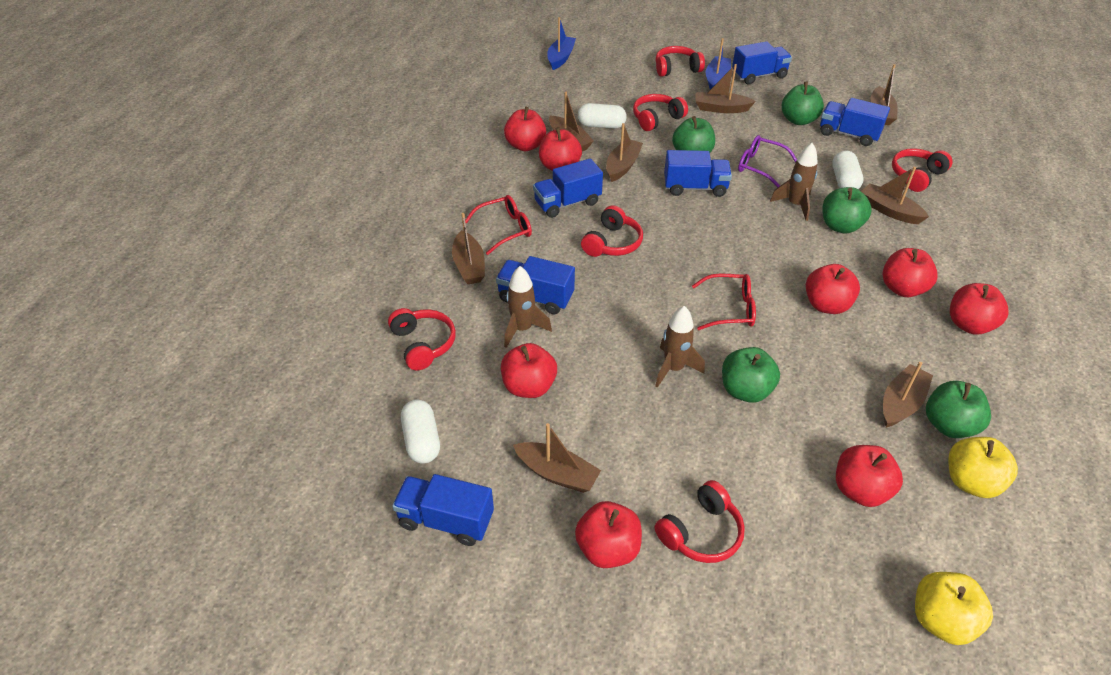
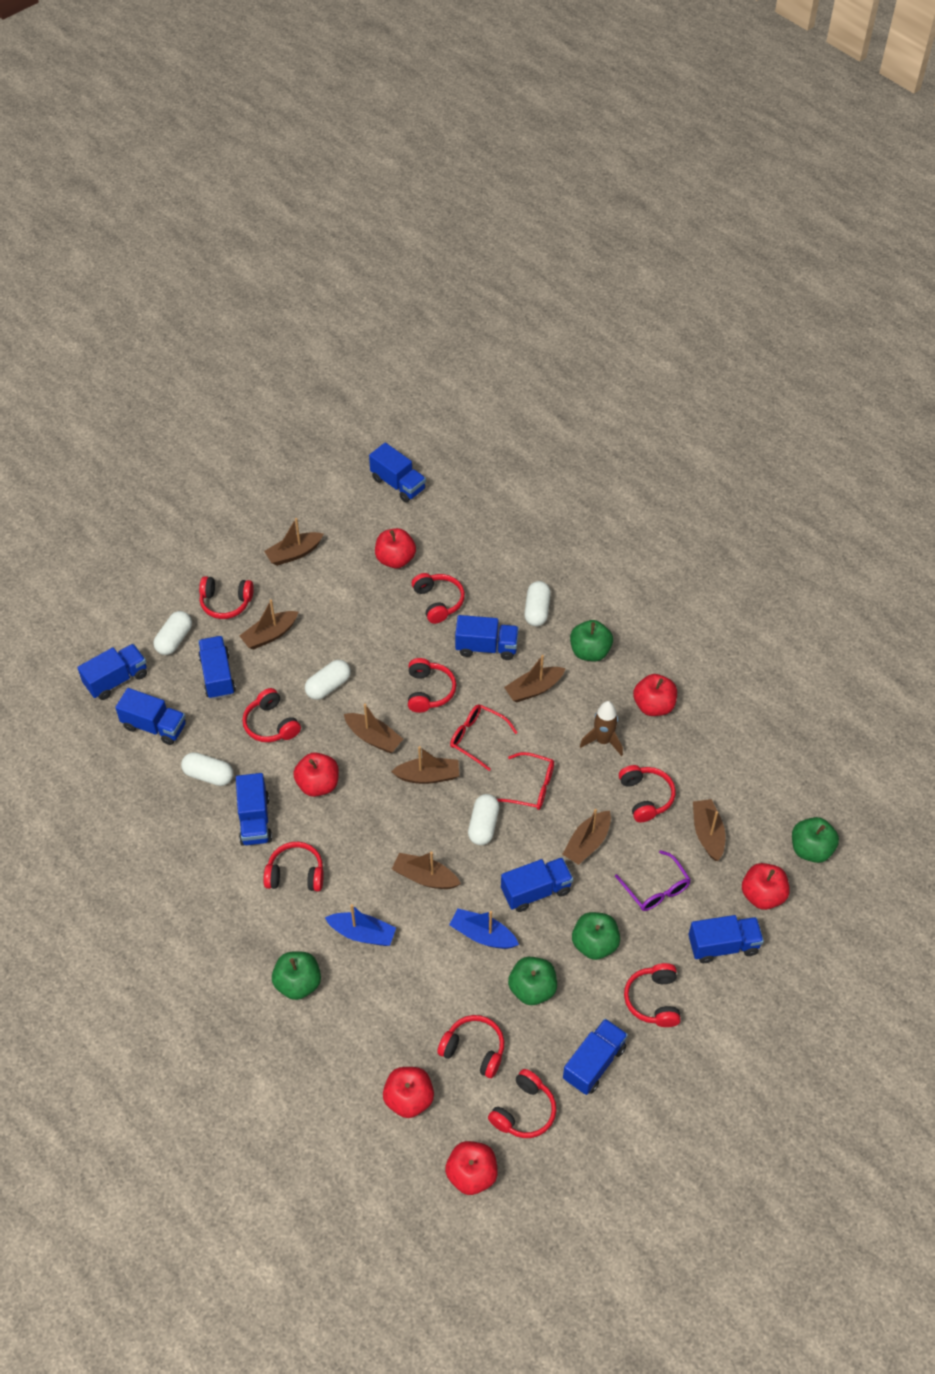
blue truck: [392,474,494,546] [496,256,575,315] [533,158,603,218] [664,150,732,197] [732,41,792,84] [820,98,890,146] = 6 -> [77,644,147,700] [115,688,186,745] [198,636,236,699] [236,773,272,846] [369,443,426,503] [455,615,519,660] [501,857,573,912] [563,1019,628,1095] [688,915,764,963] = 9
brown rocket: [504,266,552,348] [655,306,705,388] [770,143,818,221] = 3 -> [580,701,623,756] = 1
red apple: [501,343,557,398] [504,107,546,151] [539,127,582,171] [575,501,642,568] [806,264,860,314] [836,445,903,507] [882,248,938,297] [950,283,1009,335] = 8 -> [293,752,339,797] [375,528,416,568] [383,1067,434,1118] [445,1141,498,1195] [633,674,677,716] [742,863,790,910] = 6
red headphones: [388,308,456,371] [581,205,643,257] [633,94,688,131] [655,46,705,77] [655,480,745,563] [892,148,952,192] = 6 -> [199,576,254,619] [242,688,301,742] [264,842,324,892] [408,658,456,713] [412,573,465,624] [437,1015,504,1078] [488,1069,556,1138] [619,765,676,822] [624,963,681,1027] = 9
white capsule: [401,399,440,464] [578,103,627,129] [832,150,864,189] = 3 -> [153,611,192,655] [181,752,233,786] [305,660,351,700] [468,794,499,845] [524,581,551,626] = 5
yellow apple: [915,572,993,645] [948,437,1018,498] = 2 -> none = 0

